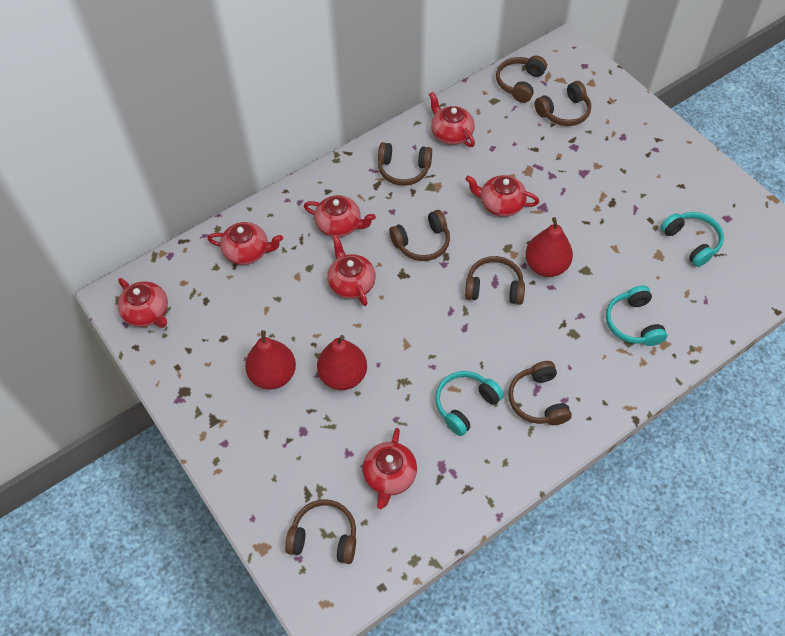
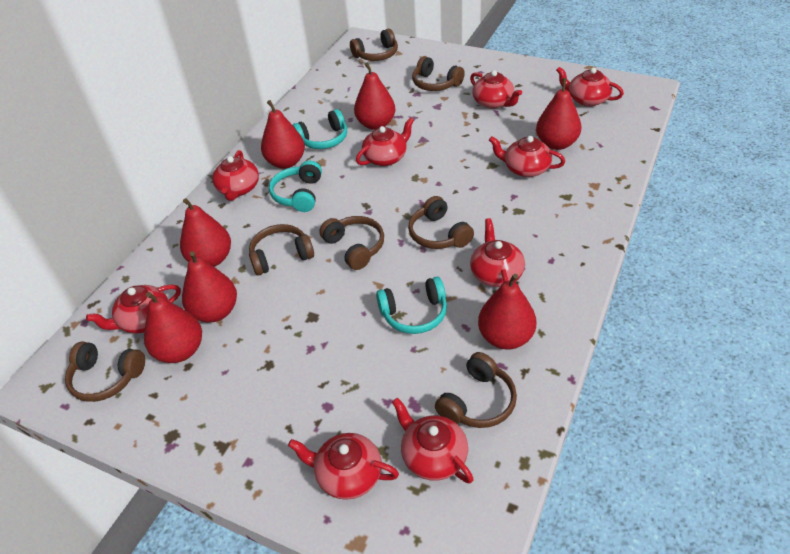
red pear: [245,330,296,390] [317,335,367,390] [525,217,573,277] = 3 -> [144,292,202,363] [180,198,231,267] [182,251,237,322] [261,100,305,169] [354,62,395,130] [478,274,536,350] [536,78,582,150] = 7
red teapot: [118,278,168,328] [208,222,283,265] [304,195,376,237] [327,236,376,306] [362,428,417,509] [429,92,475,147] [465,175,539,217] = 7 -> [86,285,181,333] [212,150,259,201] [288,433,399,500] [356,117,414,166] [392,398,473,484] [470,70,522,109] [470,218,525,287] [489,136,565,177] [556,67,624,107] = 9

